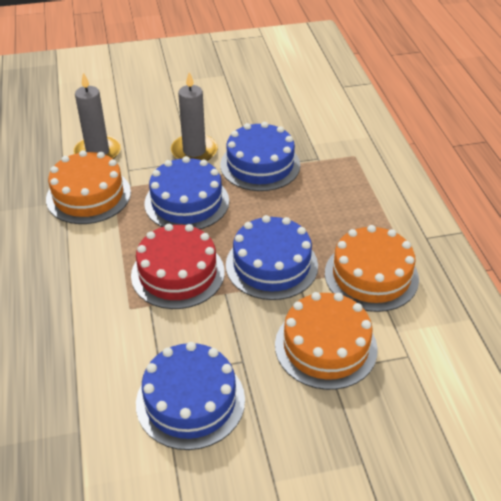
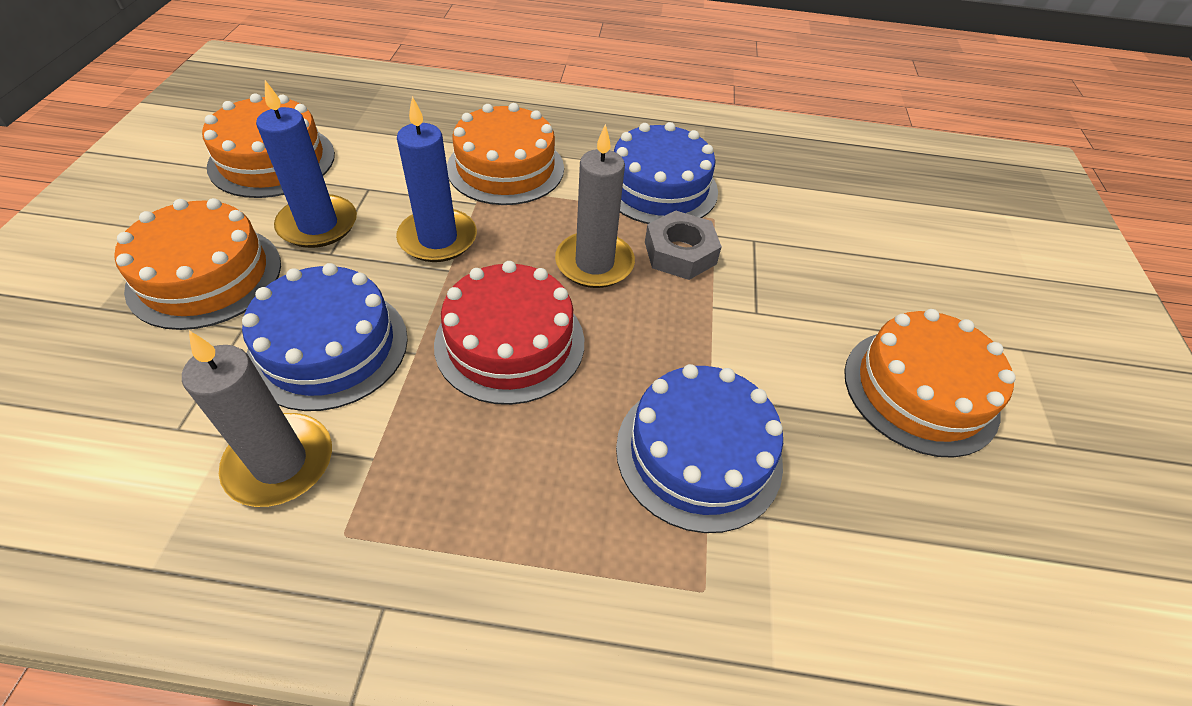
blue cake: [136,342,245,450] [144,156,229,229] [220,122,300,191] [226,215,318,300] = 4 -> [242,263,408,411] [614,122,718,224] [616,364,783,533] = 3
blue candle: none = 0 -> [256,80,357,248] [396,96,477,262] = 2
grey nut: none = 0 -> [645,210,722,280] = 1
orange cake: [46,150,131,224] [275,292,378,390] [325,225,419,312] = 3 -> [114,198,281,330] [202,93,335,198] [447,103,564,205] [844,309,1016,458] = 4

